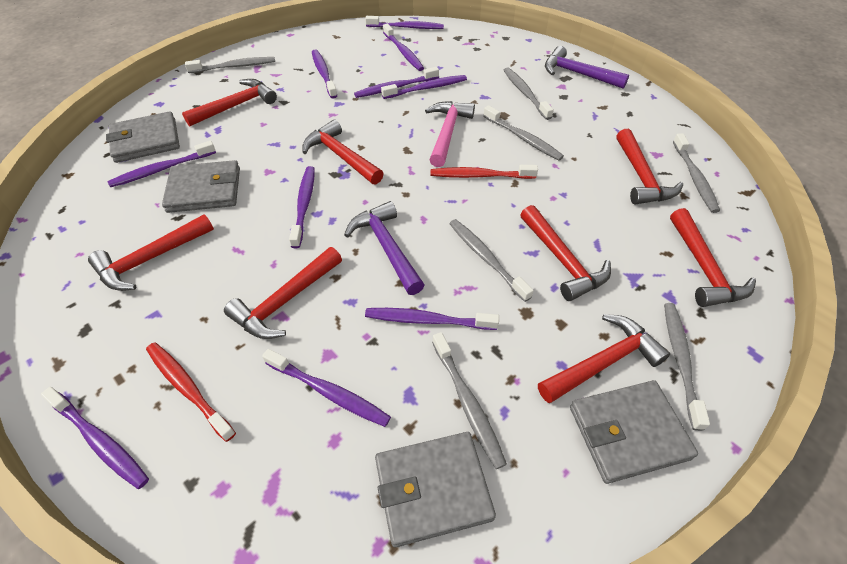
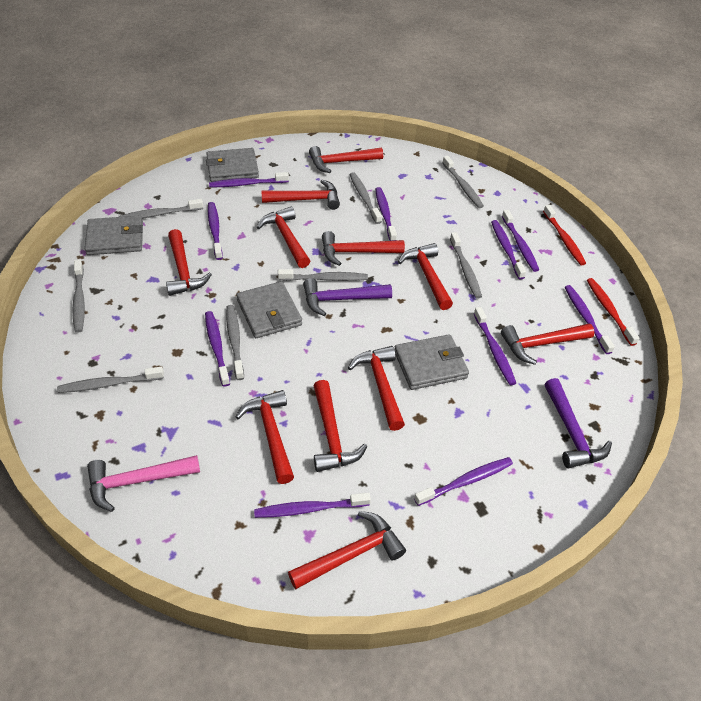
grey toothbrush: [185,57,275,73] [432,332,507,469] [449,219,534,302] [483,105,564,160] [503,67,554,120] [664,303,710,431] [673,133,720,213] = 7 -> [57,367,164,393] [72,260,85,333] [118,199,203,219] [226,305,244,380] [278,269,368,281] [349,172,382,224] [442,156,484,208] [450,232,482,299] = 8
red hammer: [88,214,214,291] [182,79,277,126] [224,247,342,339] [302,120,384,185] [520,205,611,301] [538,314,670,403] [616,129,683,205] [670,208,756,307] = 8 -> [166,229,212,296] [236,390,294,484] [257,207,310,268] [262,180,340,210] [288,511,406,589] [309,146,383,173] [314,380,367,472] [322,231,405,266] [348,346,405,431] [398,243,453,310] [501,324,594,365] = 11

